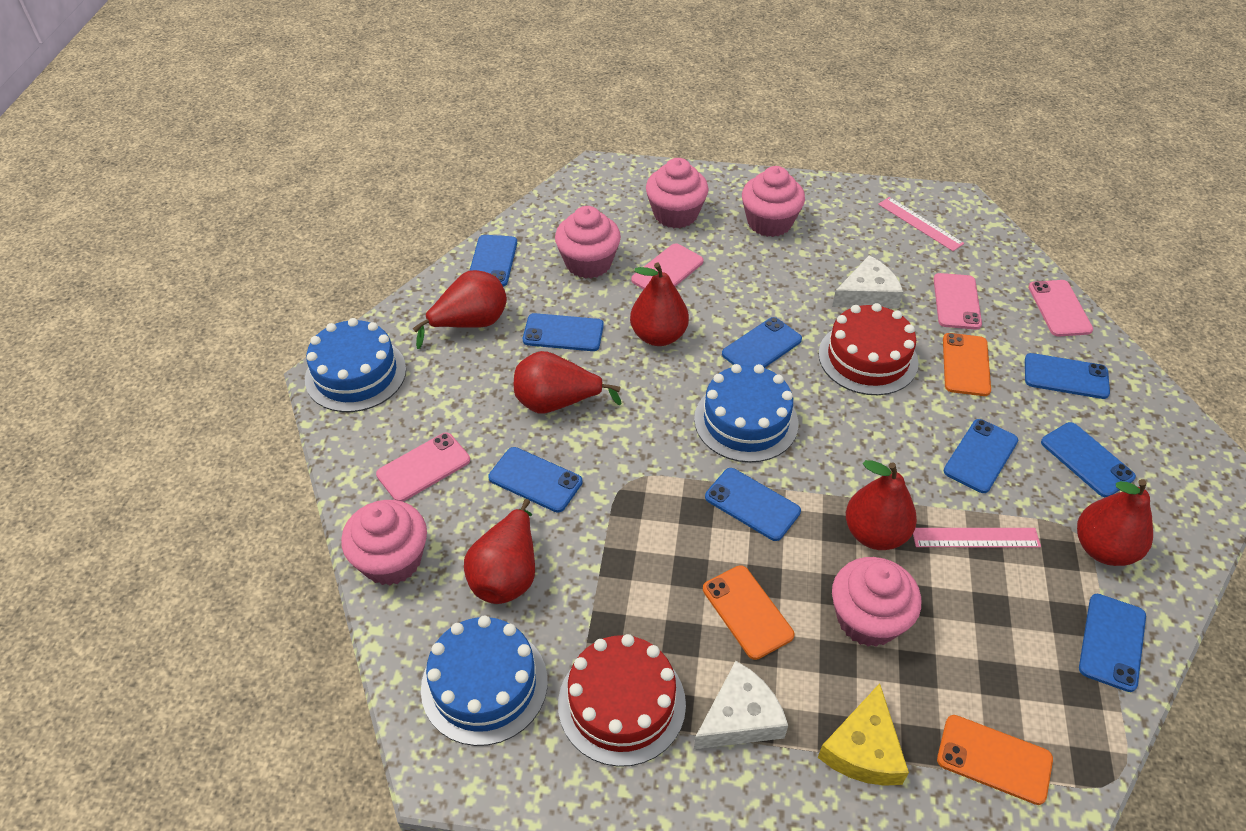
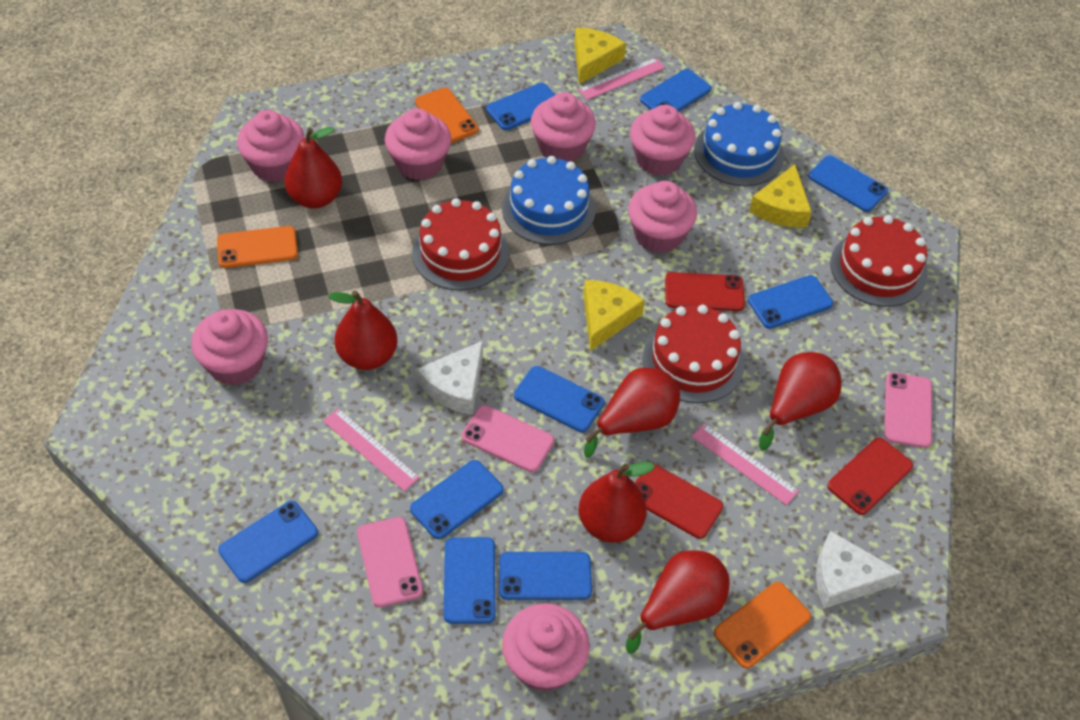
blue cake: [305,318,406,412] [421,615,548,746] [694,364,798,463] = 3 -> [502,156,596,245] [694,102,784,186] = 2
pink cupcake: [341,500,427,585] [555,206,621,279] [646,158,709,228] [742,166,805,237] [832,557,921,647] = 5 -> [191,309,268,385] [237,110,305,182] [385,108,451,180] [502,603,590,692] [531,92,596,162] [628,181,697,253] [630,105,696,176] = 7
pink phone: [376,432,470,502] [631,243,704,290] [933,273,982,330] [1028,280,1093,337] = 4 -> [357,517,423,608] [461,405,554,472] [884,372,932,448] = 3
pink ruler: [878,197,964,251] [913,528,1041,547] = 2 -> [323,408,420,491] [578,58,665,100] [691,423,799,505] = 3
red cake: [558,634,686,767] [818,303,918,395] = 2 -> [412,198,509,291] [643,305,745,403] [830,215,927,307] = 3
red phone: none = 0 -> [635,464,724,539] [665,272,745,311] [827,438,913,515] = 3
yellow cheese: [818,683,909,786] = 1 -> [574,28,626,84] [583,280,645,351] [749,164,812,227] = 3

